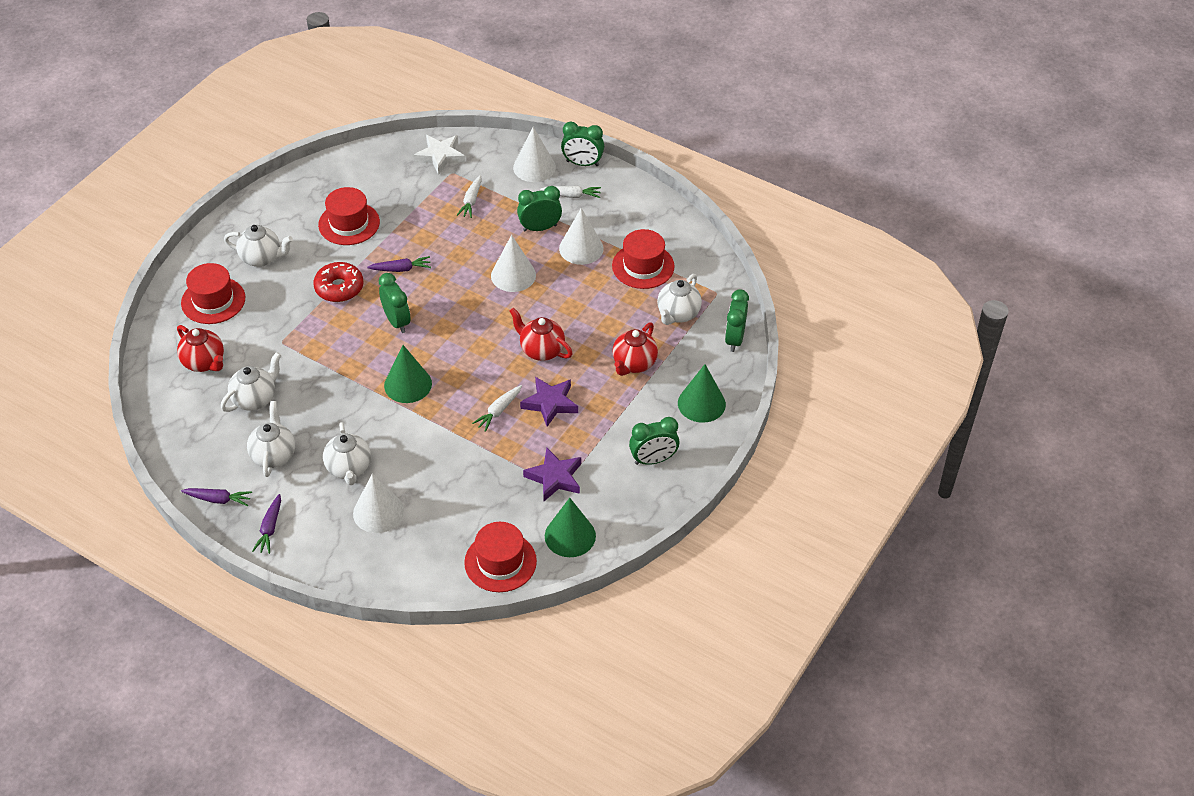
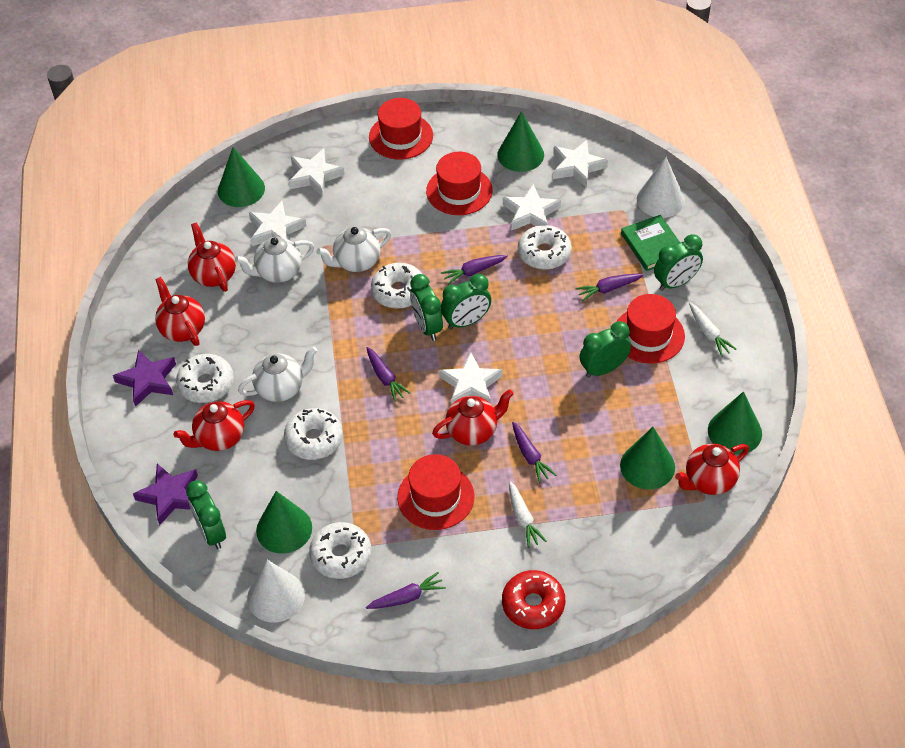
green book: none = 0 -> [621,215,680,271] = 1
green cone: [384,345,432,403] [545,498,596,557] [678,364,726,423] = 3 -> [218,147,265,207] [256,491,312,554] [497,111,544,172] [620,427,675,490] [708,391,762,455] = 5
purple carrot: [181,488,252,506] [252,494,281,554] [367,256,431,272] = 3 -> [366,347,411,402] [366,572,446,609] [441,255,508,285] [512,422,556,483] [575,273,644,301] = 5
red teapot: [177,325,224,372] [509,308,573,361] [612,322,658,376] = 3 -> [155,277,205,346] [174,400,255,451] [188,222,236,292] [432,389,514,446] [675,444,749,495] = 5
white carrot: [457,175,482,218] [472,385,522,432] [540,186,601,198] = 3 -> [509,481,547,548] [689,303,737,357] = 2
white cone: [353,474,404,533] [491,235,536,292] [513,127,556,182] [559,208,604,265] = 4 -> [247,560,305,622] [637,157,685,218] = 2
white donut: none = 0 -> [176,354,234,403] [284,408,343,460] [309,522,371,579] [371,263,422,309] [518,225,572,270] = 5
white star: [414,135,466,175] = 1 -> [249,201,307,246] [289,148,345,196] [439,352,503,405] [503,184,561,231] [553,140,608,188] = 5
white teapot: [221,352,281,412] [224,225,293,267] [247,401,295,477] [323,422,371,485] [657,274,702,325] = 5 -> [235,237,315,283] [238,346,317,402] [316,226,391,272] = 3

